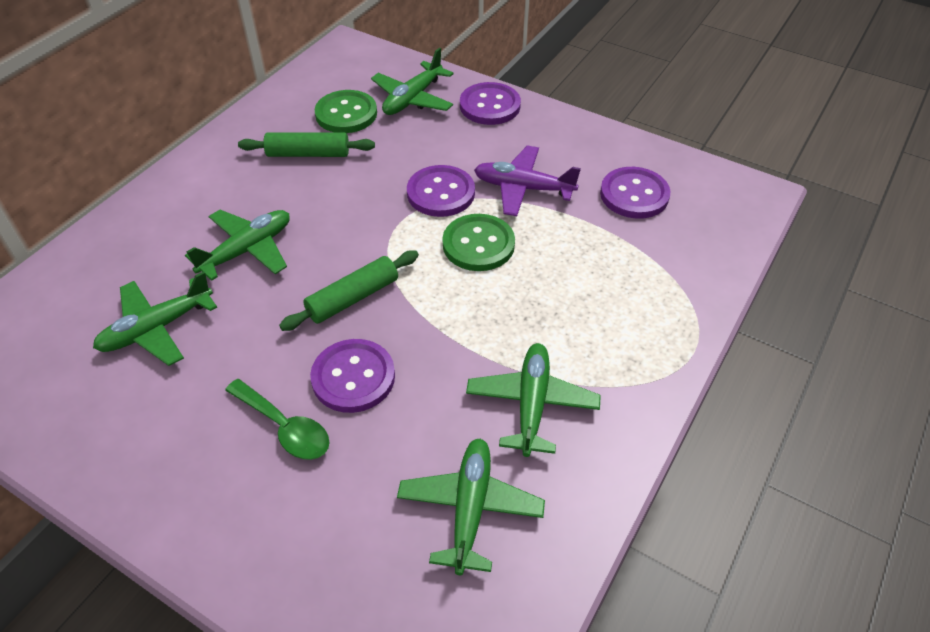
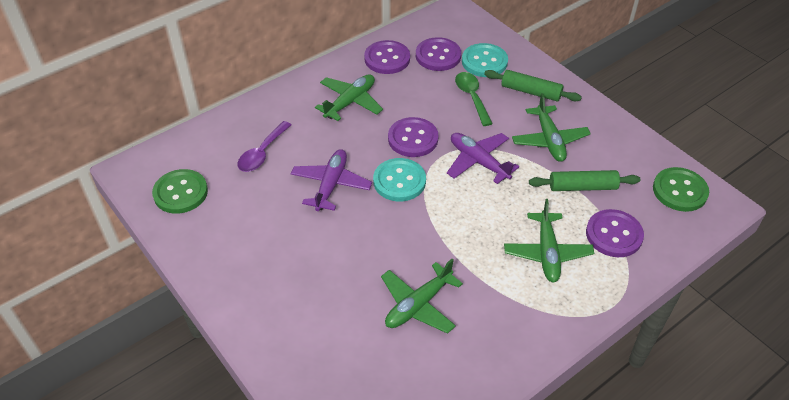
green plane: [93,271,217,366] [185,210,290,281] [371,48,454,115] [397,439,545,575] [466,343,601,457] = 5 -> [315,74,383,121] [381,259,463,334] [504,199,594,282] [512,93,591,162] = 4
purple plane: [474,146,581,216] = 1 -> [291,149,372,211] [447,133,519,184] = 2
purple spoon: none = 0 -> [238,121,291,172] = 1
turquoise button: none = 0 -> [373,158,426,201] [462,43,508,77] = 2

